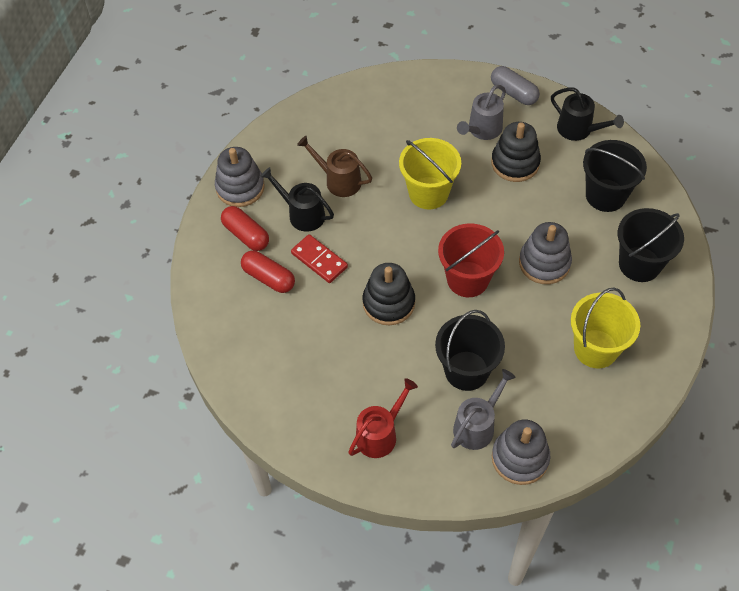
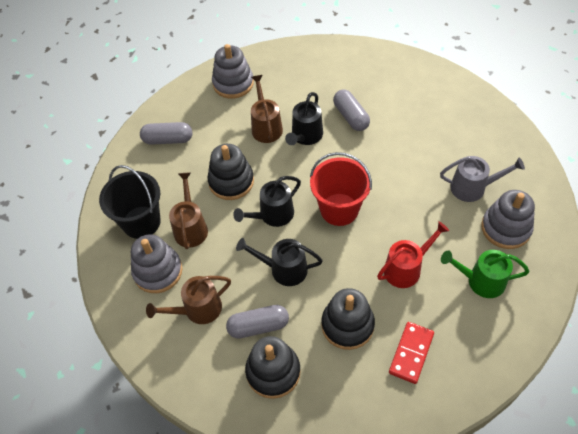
black bucket: [435,310,505,391] [583,140,647,212] [618,208,684,282] = 3 -> [99,165,161,239] = 1
black stacking toy: [363,263,415,325] [491,122,541,182] = 2 -> [207,144,254,200] [245,336,301,399] [321,288,375,350] = 3
black watering can: [260,167,334,232] [551,87,624,141] = 2 -> [233,176,301,227] [236,238,323,286] [285,92,323,145] = 3
brown watering can: [297,136,372,197] = 1 -> [146,276,231,324] [169,172,208,249] [251,75,283,143] = 3
green watering can: none = 0 -> [441,250,529,298] = 1
grey capsule: [491,66,540,105] = 1 -> [140,122,192,145] [226,305,289,339] [333,89,370,131] = 3
grey watering can: [451,369,516,450] [457,85,506,140] = 2 -> [440,156,525,202] = 1
red capsule: [221,206,269,251] [241,251,295,293] = 2 -> none = 0
yellow bucket: [399,138,461,209] [571,288,640,368] = 2 -> none = 0

